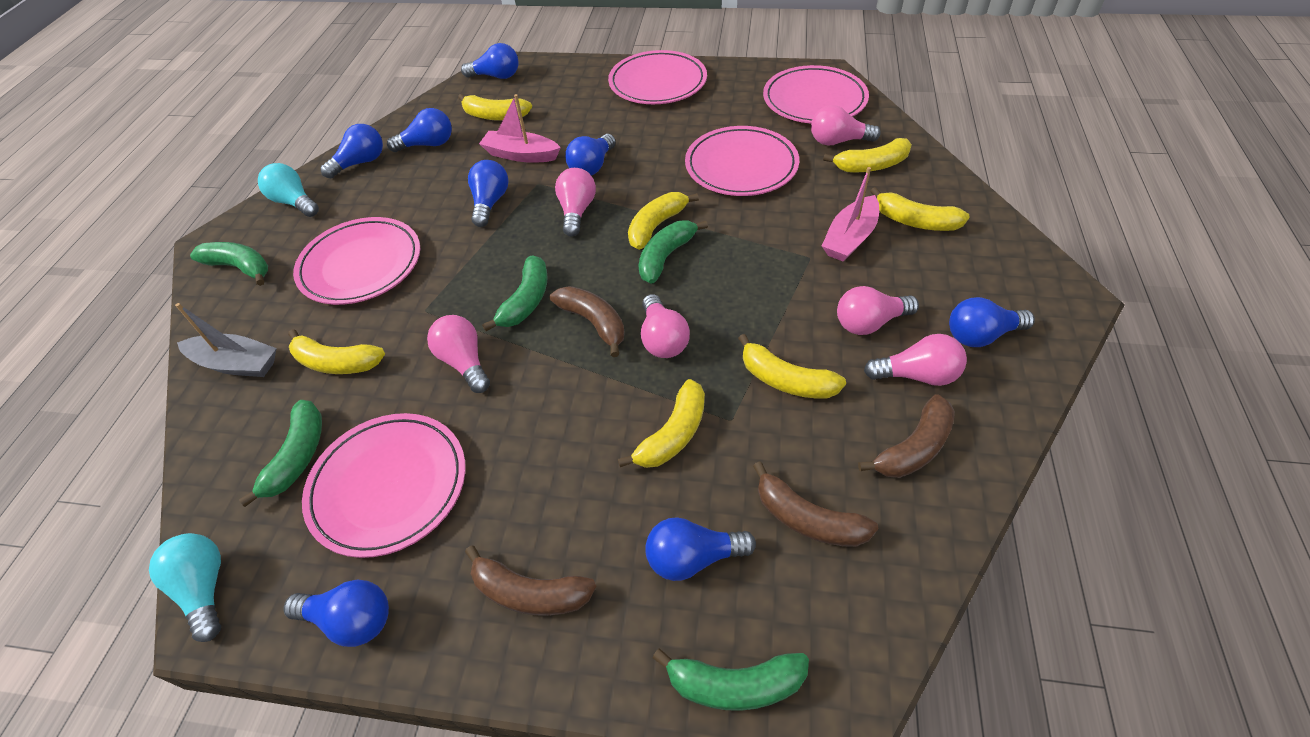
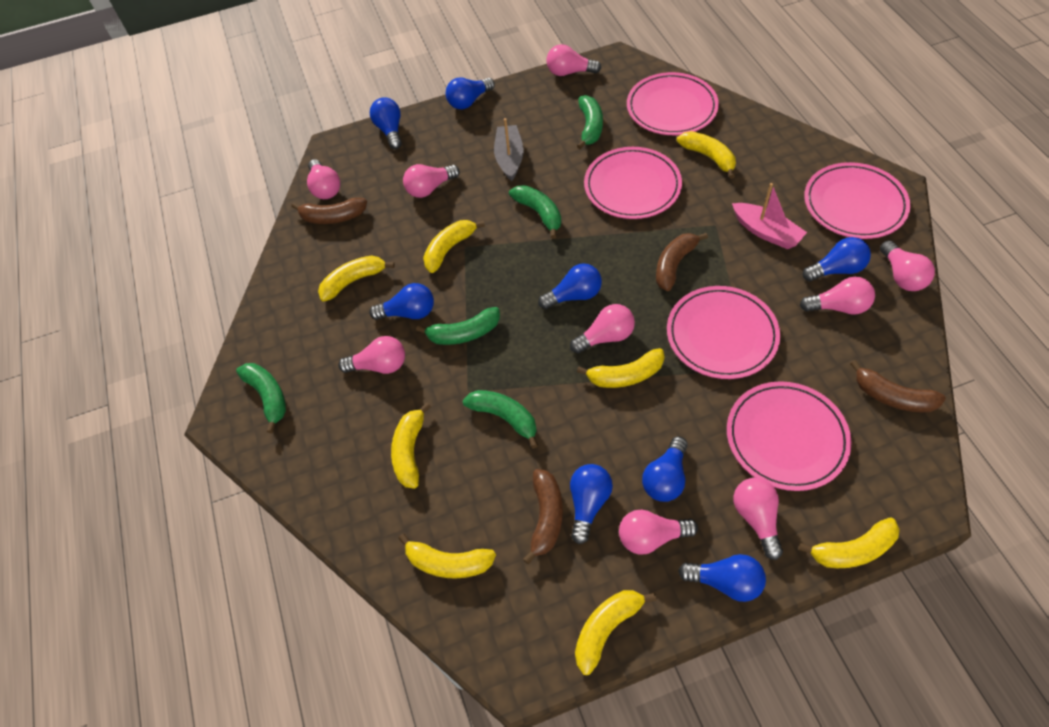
pink boat: [479,94,561,163] [822,167,879,262] = 2 -> [732,183,807,249] = 1
pink light bulb: [427,315,490,393] [555,168,596,237] [641,294,690,358] [811,105,881,146] [837,286,919,335] [864,334,967,386] = 6 -> [307,159,340,199] [338,336,405,374] [403,164,460,198] [546,44,601,76] [570,304,635,353] [619,510,698,555] [734,478,783,560] [800,277,875,315] [880,240,935,291] = 9
turquoise light bulb: [149,533,221,642] [258,163,319,217] = 2 -> none = 0
yellow banana: [288,329,385,374] [458,94,532,121] [618,379,705,468] [628,192,699,250] [738,334,846,399] [823,138,912,173] [870,187,970,231] = 7 -> [318,256,395,302] [391,403,431,489] [398,534,496,578] [423,220,485,273] [575,590,656,675] [577,348,665,388] [677,131,736,179] [799,517,900,568] = 8

